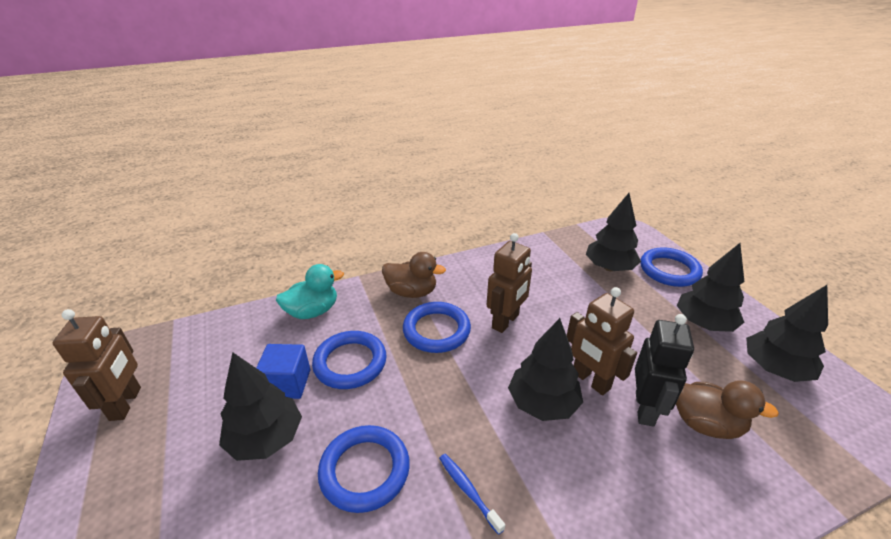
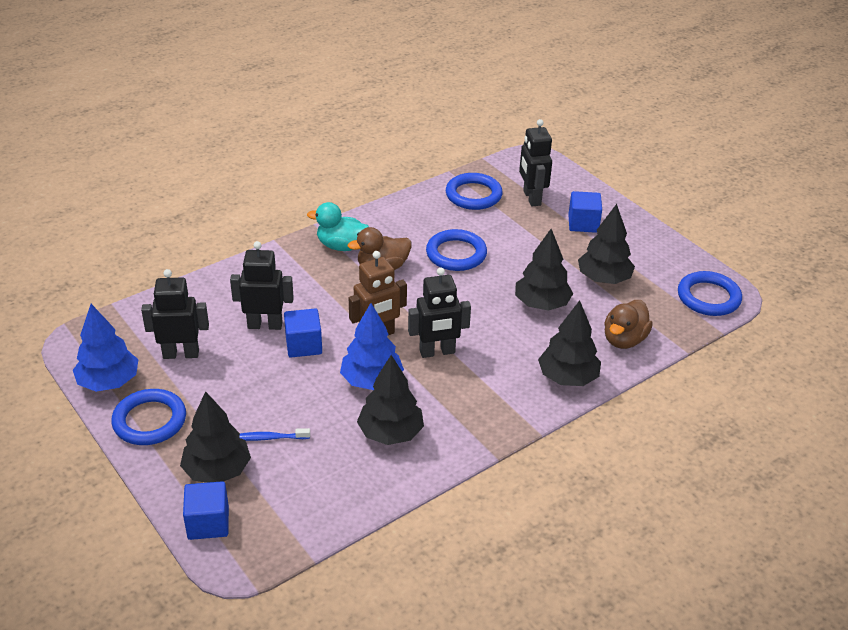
black robot: [635,314,694,427] = 1 -> [141,269,209,359] [230,241,294,330] [408,267,471,358] [519,119,552,206] = 4
blue cube: [256,344,310,399] = 1 -> [183,481,229,540] [284,308,322,358] [568,191,602,233] = 3
blue tree: none = 0 -> [73,304,139,392] [340,303,404,390] = 2
brown robot: [53,309,141,421] [487,233,532,333] [567,287,637,395] = 3 -> [349,251,407,335] = 1

